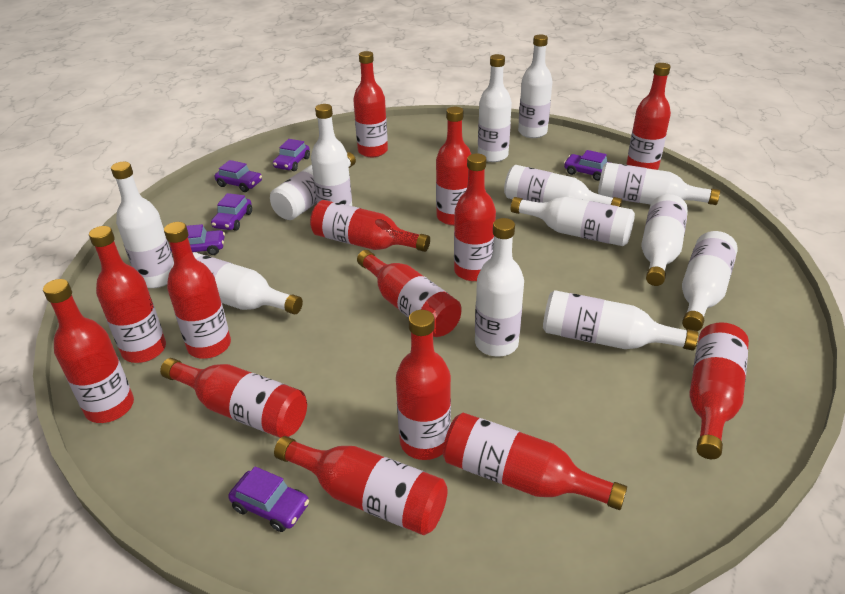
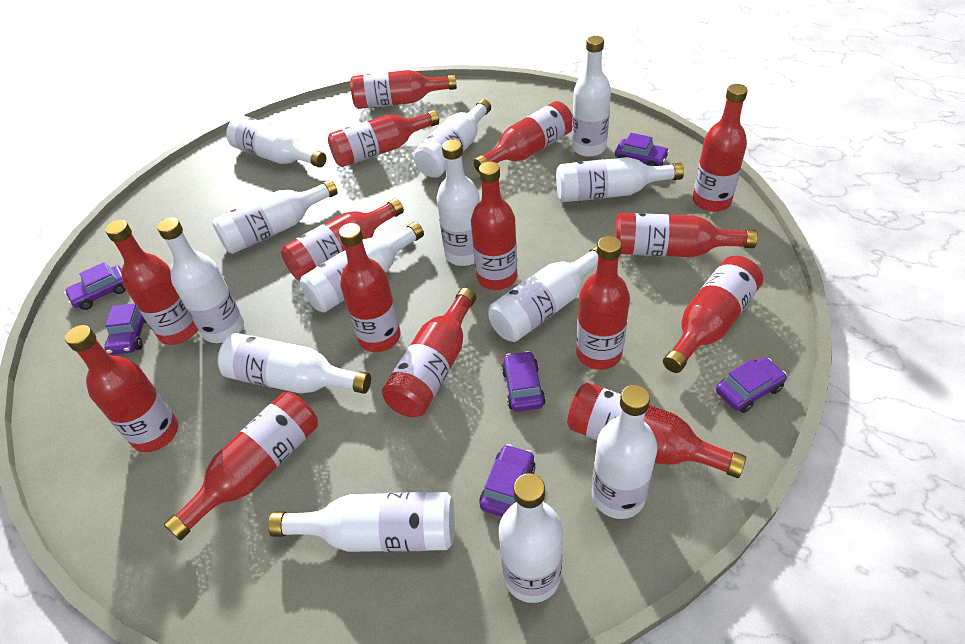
red bottle: [43,279,134,423] [89,226,166,363] [160,358,307,438] [164,222,231,359] [274,436,448,535] [310,200,430,252] [353,51,388,157] [357,250,461,337] [396,310,451,460] [436,107,471,225] [443,413,627,510] [454,153,496,281] [627,63,671,170] [689,322,749,459] = 14 -> [65,325,178,452] [105,220,198,345] [164,392,318,541] [281,198,404,281] [328,110,439,167] [339,223,401,352] [350,70,457,109] [382,288,476,417] [471,162,517,290] [473,101,573,172] [567,383,746,478] [576,236,630,370] [614,213,758,257] [663,256,763,373] [693,84,748,212] = 15

